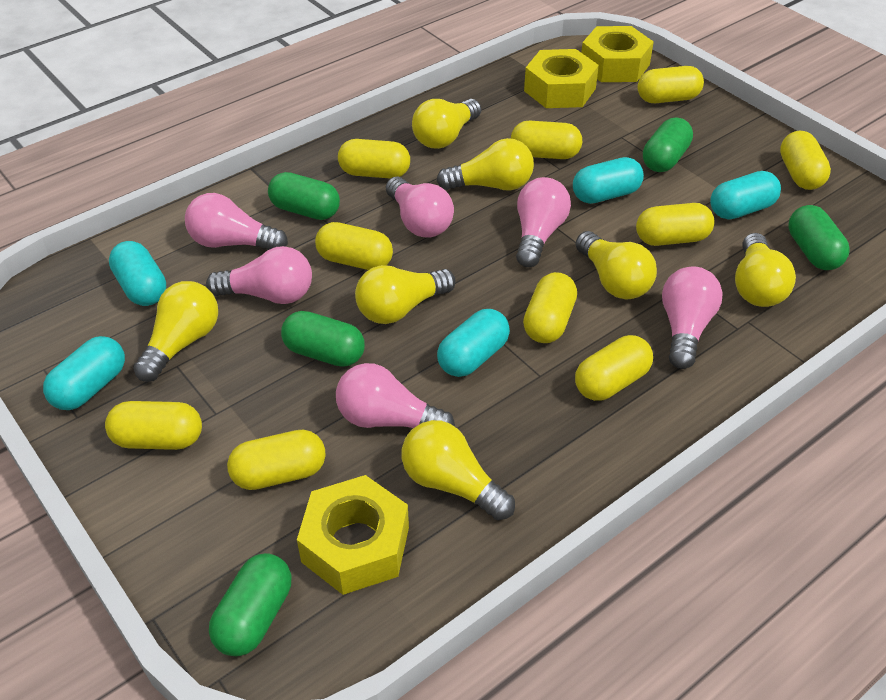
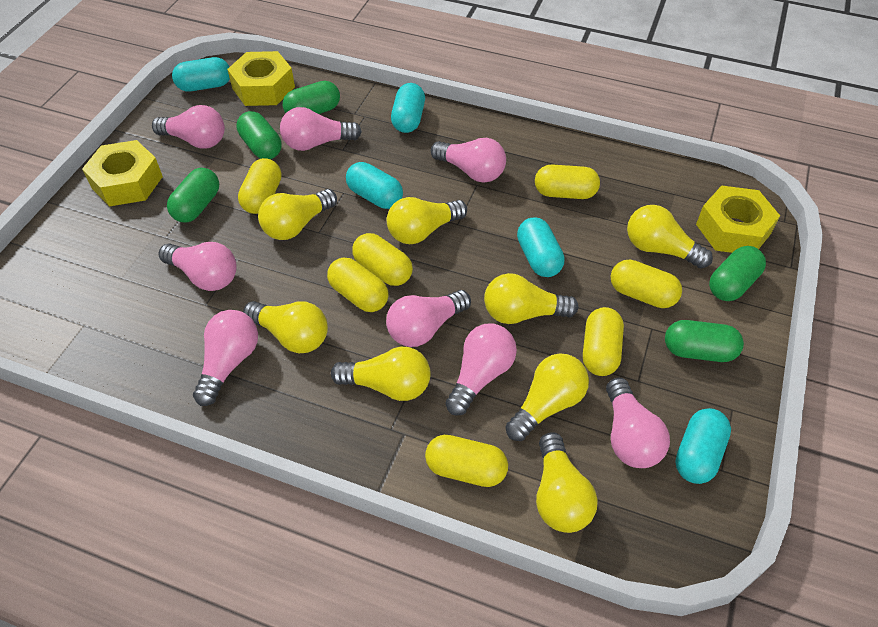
pink light bulb: [185,193,288,250] [206,246,312,304] [336,363,455,428] [386,177,454,238] [516,177,571,267] [662,266,723,369] = 6 -> [152,105,225,149] [159,242,237,291] [193,310,258,406] [280,107,362,151] [386,290,471,347] [431,138,506,183] [445,323,517,416] [606,378,670,468] = 8
yellow capsule: [105,401,202,450] [227,430,326,490] [315,222,393,270] [338,139,410,179] [511,121,582,159] [523,272,577,343] [575,335,653,401] [636,203,715,246] [637,66,704,103] [780,131,831,190] = 10 -> [238,158,281,214] [327,258,388,312] [352,233,413,286] [425,435,508,487] [535,164,600,199] [583,307,624,376] [611,260,682,308] = 7
yellow light bulb: [133,281,218,382] [355,265,456,324] [402,420,515,520] [412,99,481,149] [437,138,534,190] [576,231,657,299] [735,233,796,307] = 7 -> [243,301,328,353] [258,189,337,240] [331,347,431,401] [387,197,467,244] [484,273,579,324] [505,353,589,441] [536,433,597,533] [627,205,713,269] = 8

